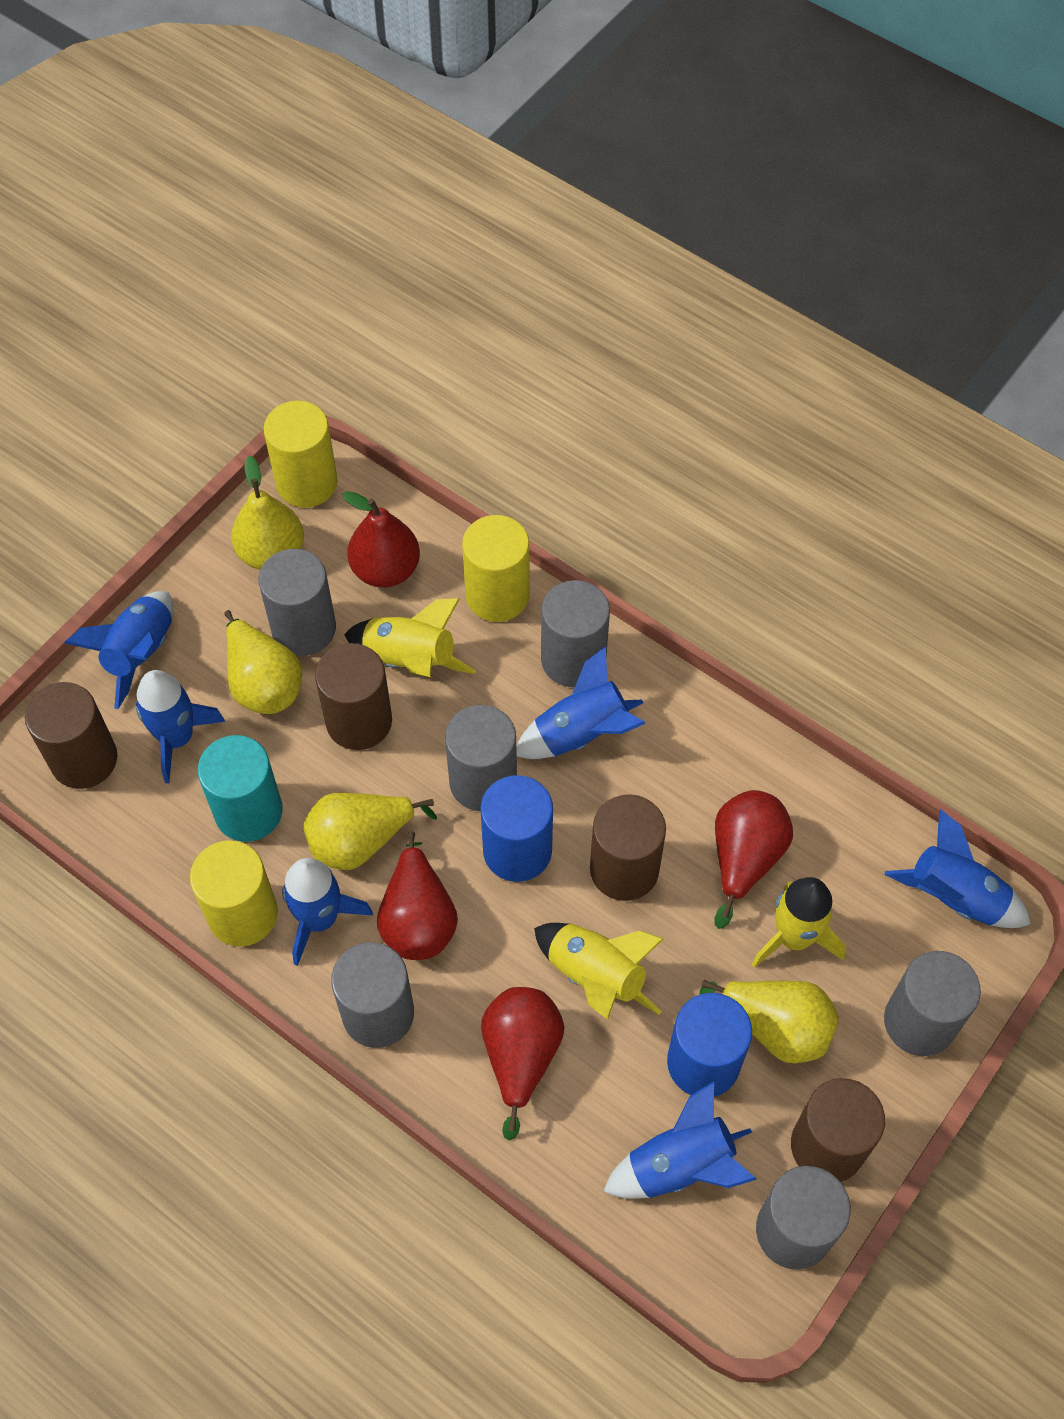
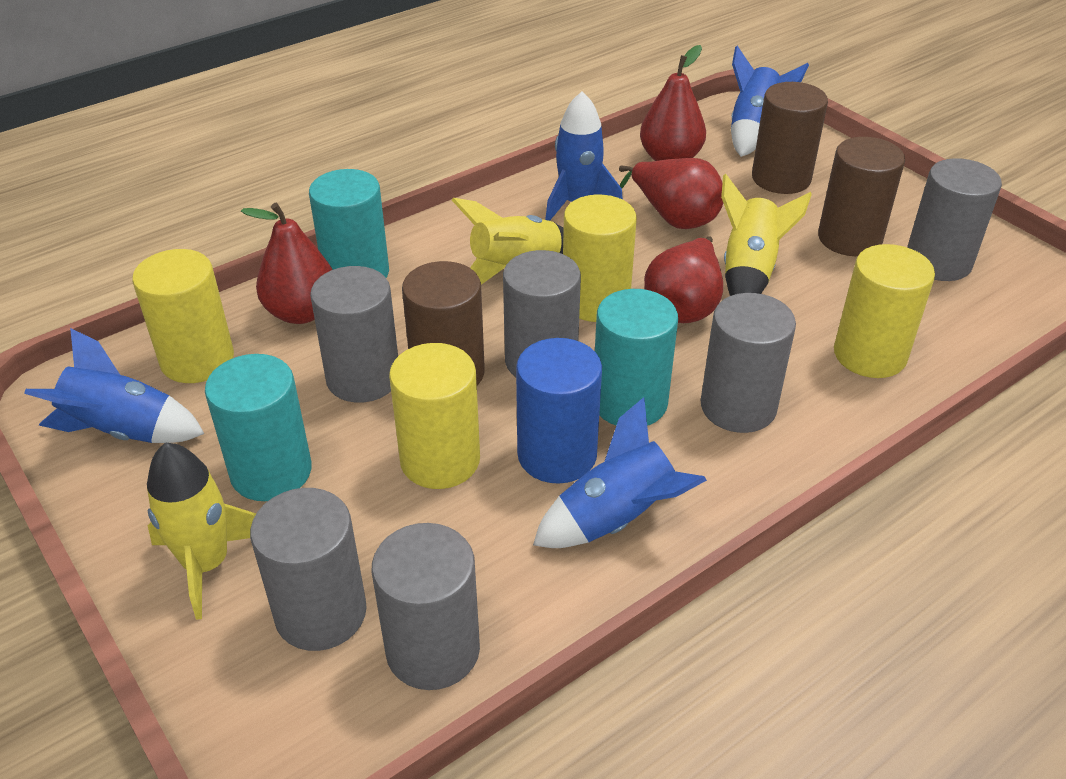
blue cylinder: [480,775,553,882] [667,993,752,1097] = 2 -> [516,338,602,484] = 1
blue rocket: [65,591,173,709] [136,670,225,783] [282,858,373,966] [516,646,646,759] [603,1081,757,1199] [884,809,1031,928] = 6 -> [24,328,205,443] [533,397,707,548] [545,92,623,221] [731,46,809,157] = 4
brown cylinder: [25,682,118,789] [315,643,392,750] [590,794,666,901] [791,1078,885,1182] = 4 -> [402,261,485,386] [752,82,828,194] [818,137,905,256] = 3
turquoise cylinder: [198,735,283,842] = 1 -> [205,354,312,501] [309,169,389,278] [595,289,678,426] = 3
yellow cylinder: [190,840,278,947] [264,401,338,508] [462,515,529,622] = 3 -> [132,249,234,383] [389,343,480,489] [563,195,637,322] [834,244,935,378] = 4
yellow pear: [224,610,302,714] [231,456,304,570] [303,793,437,870] [700,980,839,1063] = 4 -> none = 0

